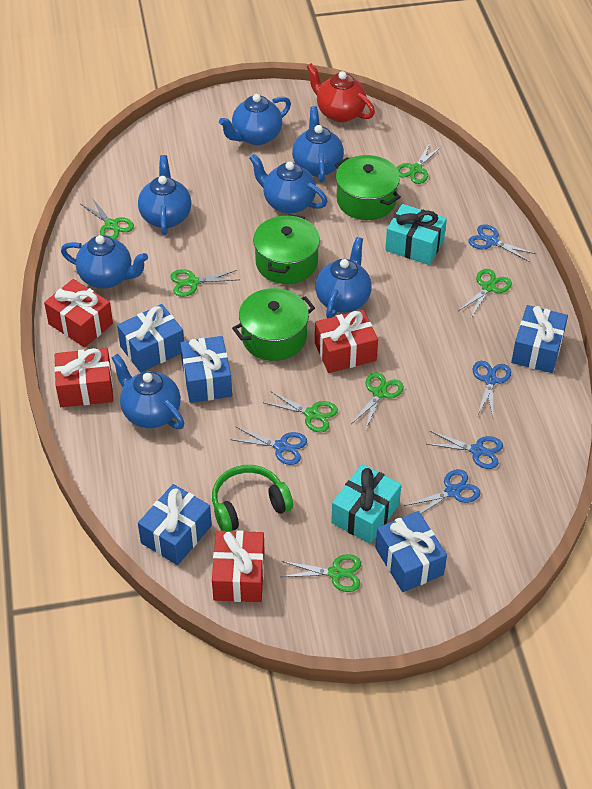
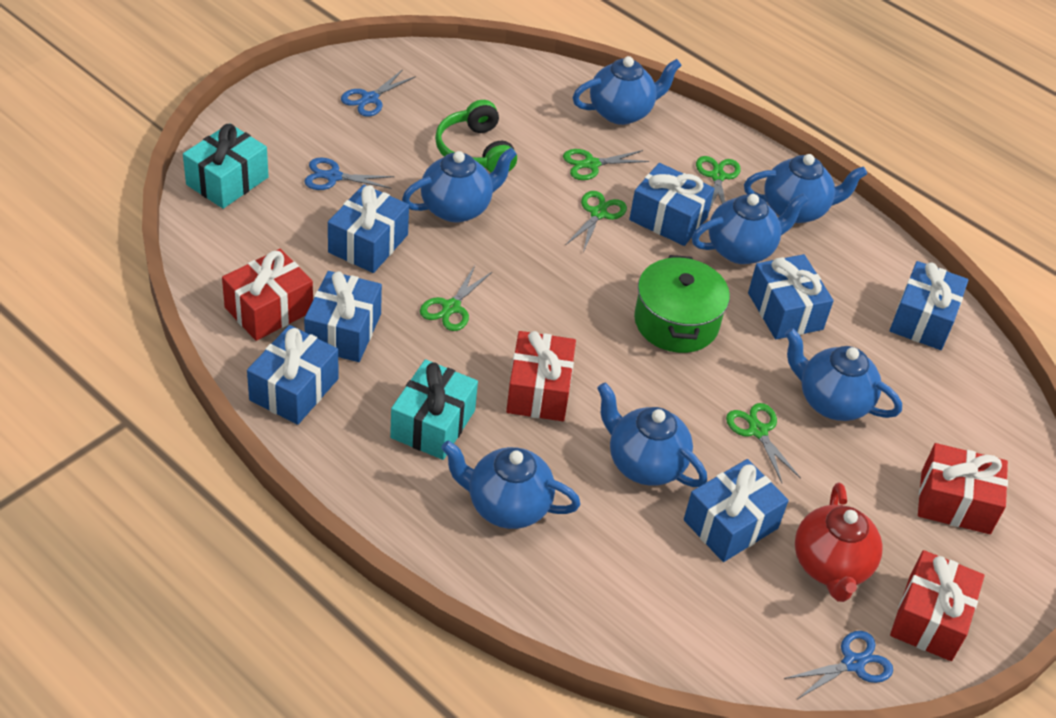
blue gift: [117,304,184,373] [138,484,212,565] [180,336,232,403] [375,511,447,592] [511,305,568,373] = 5 -> [247,325,339,425] [304,271,382,362] [328,185,409,273] [629,163,715,246] [684,459,788,562] [748,254,834,339] [890,261,969,350] = 7
blue scissors: [230,427,307,465] [404,469,481,514] [427,431,503,469] [469,224,536,262] [473,361,511,417] = 5 -> [304,158,394,190] [341,69,416,117] [784,631,893,699] = 3
green pot: [232,288,315,361] [253,214,320,284] [335,155,401,220] = 3 -> [634,255,730,353] = 1
green scissors: [81,198,134,239] [170,269,239,297] [265,391,338,432] [281,554,361,592] [351,372,404,429] [397,143,442,184] [458,269,512,318] = 7 -> [420,266,493,331] [563,149,649,180] [566,191,627,252] [696,156,741,211] [726,403,801,483] = 5

